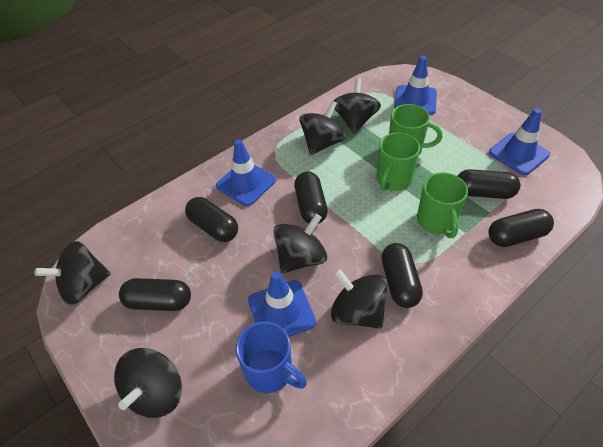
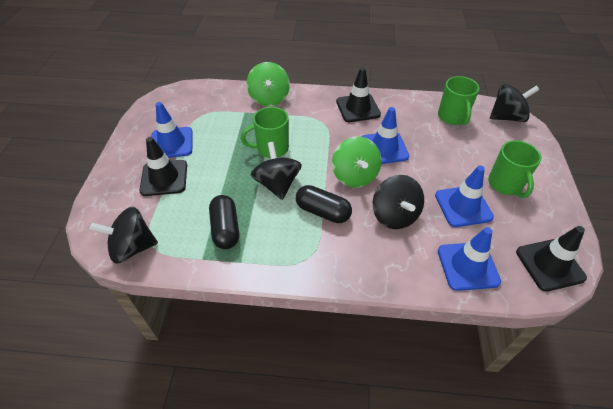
black capsule: [119,278,191,311] [185,197,238,242] [294,172,328,224] [381,243,423,308] [458,169,521,199] [488,209,554,247] = 6 -> [209,195,239,249] [296,185,352,223] = 2
black spinning top: [35,241,111,305] [114,348,182,418] [273,214,327,273] [299,101,346,155] [331,268,388,329] [333,78,381,134] = 6 -> [90,206,158,264] [251,142,302,200] [373,175,424,229] [490,84,539,122] = 4
black traffic cone: none = 0 -> [139,137,187,196] [336,67,381,122] [516,226,587,292] = 3
blue mug: [236,321,307,393] = 1 -> none = 0
green spinning top: none = 0 -> [247,62,290,106] [332,136,381,188] = 2

